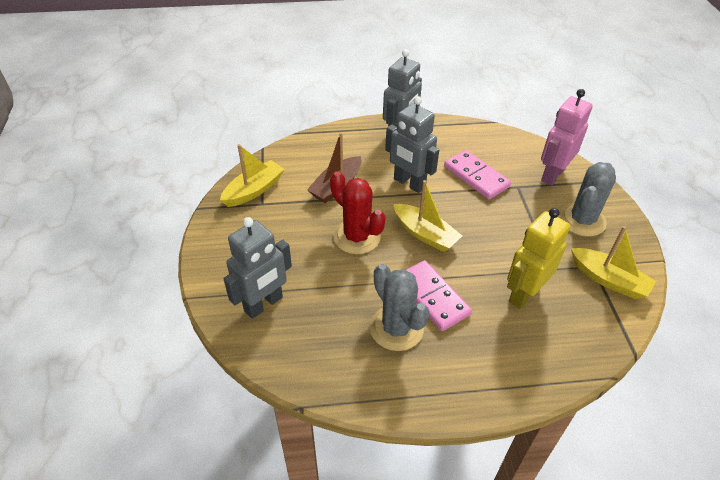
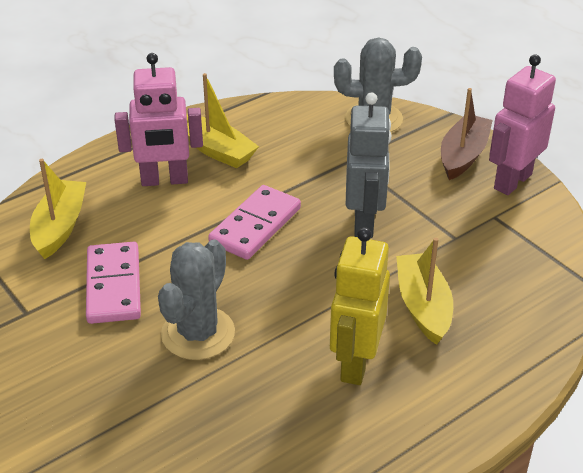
grey robot: [224,217,292,319] [383,49,422,127] [385,96,439,193] = 3 -> [346,92,391,238] = 1
pink robot: [541,89,593,186] = 1 -> [114,53,203,186] [489,54,556,195] = 2
red cactus: [330,171,386,254] = 1 -> none = 0

